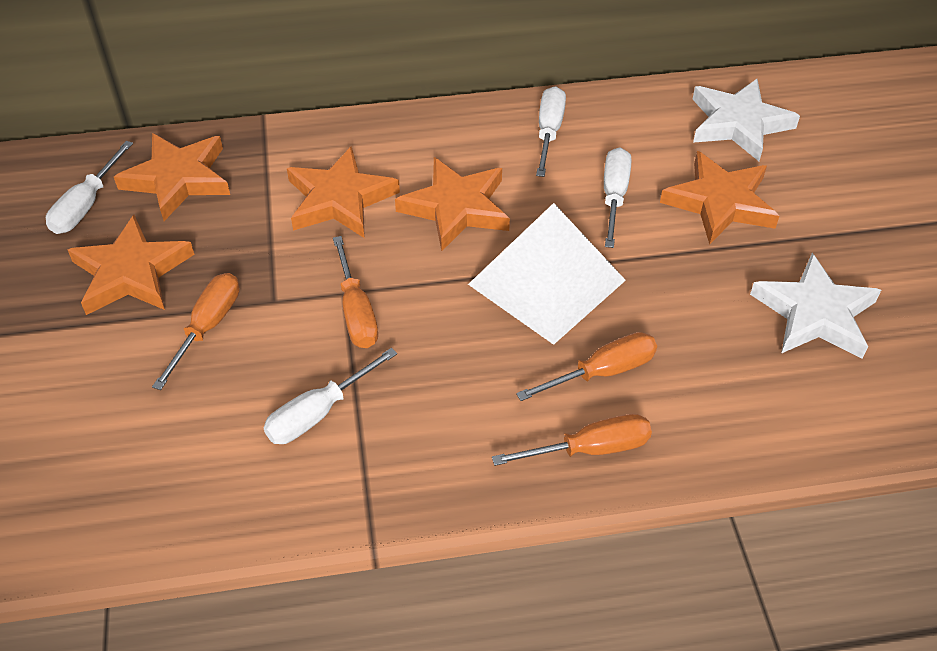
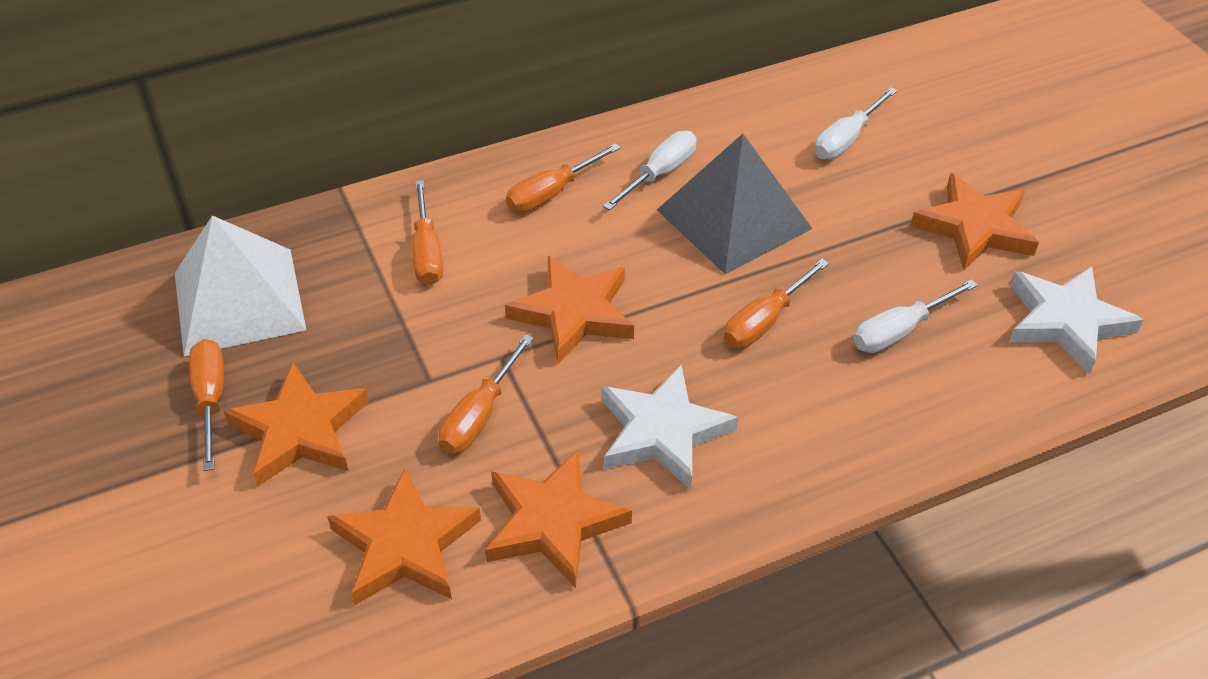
grey pyramid: none = 0 -> [657,134,812,274] = 1
orange screwdriver: [152,273,239,390] [333,236,378,348] [492,414,652,466] [516,332,657,401] = 4 -> [189,339,224,471] [412,180,443,285] [438,334,534,454] [506,143,621,213] [724,259,829,348] = 5
white screwdriver: [46,141,133,234] [263,348,397,444] [536,86,566,177] [604,147,631,248] = 4 -> [603,131,697,210] [814,87,898,160] [853,279,978,353] = 3

